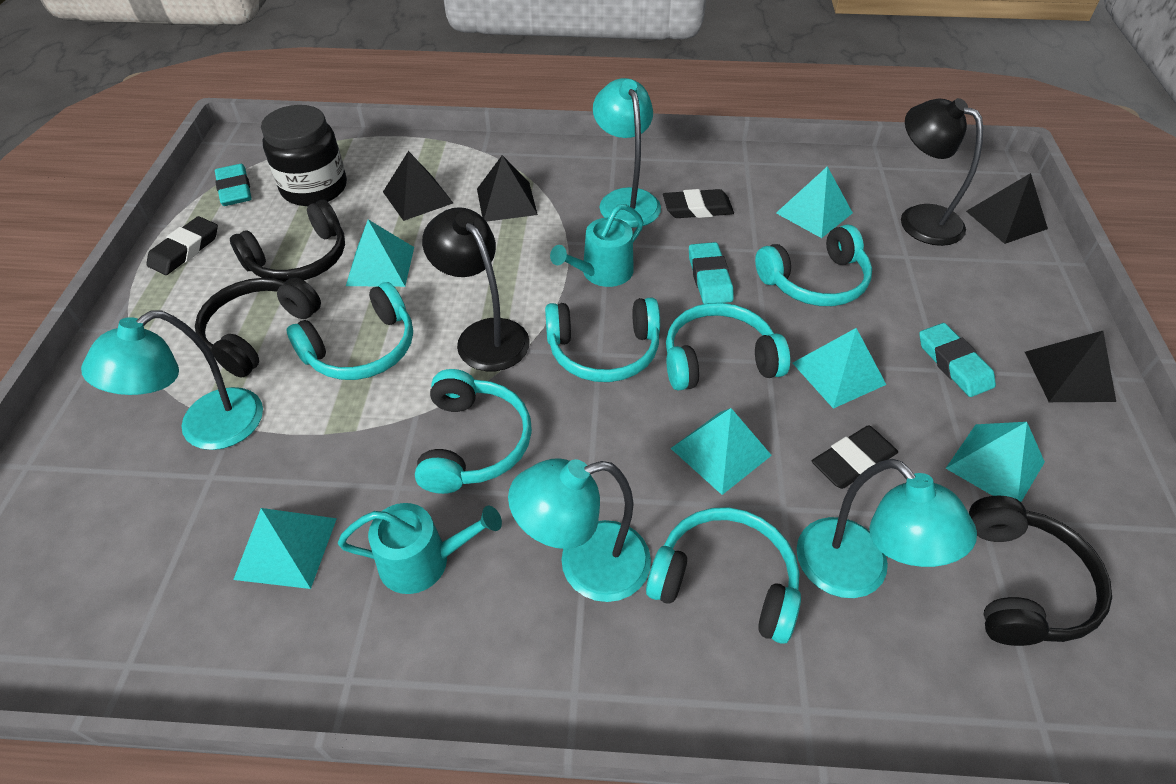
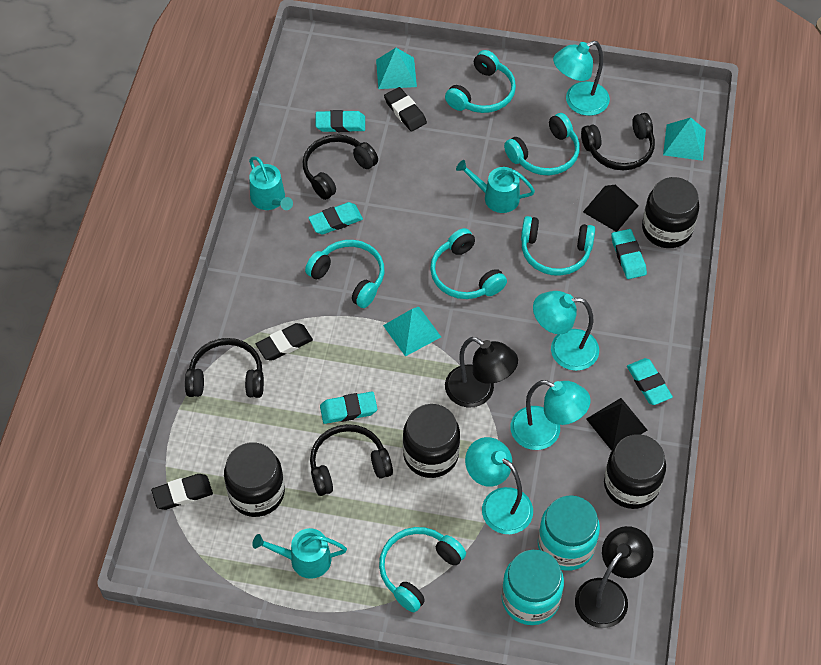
black headphones: [195,277,321,378] [230,200,345,282] [969,495,1112,646] = 3 -> [185,338,264,398] [303,135,378,200] [310,424,393,496] [581,113,655,171] = 4
black jar: [261,105,347,206] = 1 -> [224,442,285,517] [403,404,460,478] [604,434,666,509] [642,177,699,248] = 4
black pyramid: [383,151,453,221] [477,155,538,222] [966,173,1048,244] [1025,331,1116,402] = 4 -> [583,184,639,232] [586,398,647,451] = 2
turquoise eraser: [215,164,252,206] [689,242,734,304] [919,323,996,397] = 3 -> [308,202,363,235] [315,110,365,132] [320,392,377,424] [611,229,647,279] [627,358,673,405] = 5
turquoise jar: none = 0 -> [501,550,564,625] [538,495,600,571] = 2
turquoise pyramid: [233,508,337,589] [346,220,414,287] [670,408,772,495] [776,166,853,238] [793,328,886,409] [946,422,1045,502] = 6 -> [376,48,417,89] [383,307,441,357] [663,117,706,161] = 3
turquoise watering can: [338,503,502,594] [550,204,644,287] = 2 -> [249,156,293,210] [252,528,347,579] [456,160,535,213] = 3

